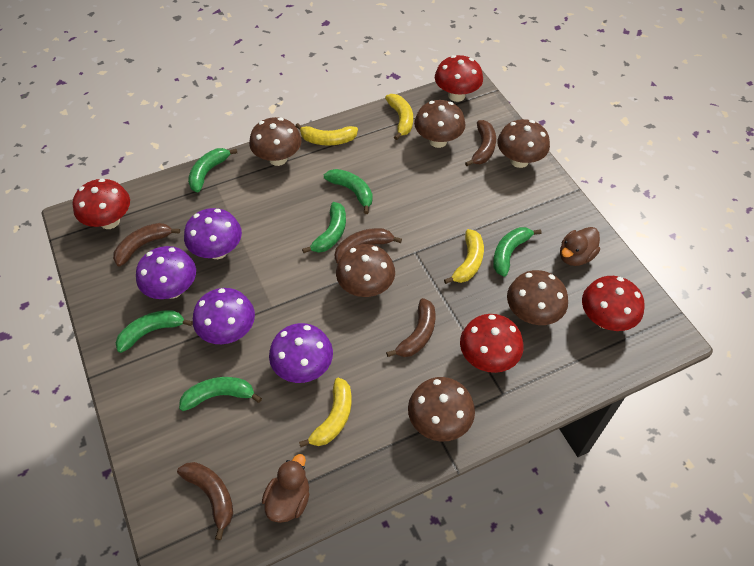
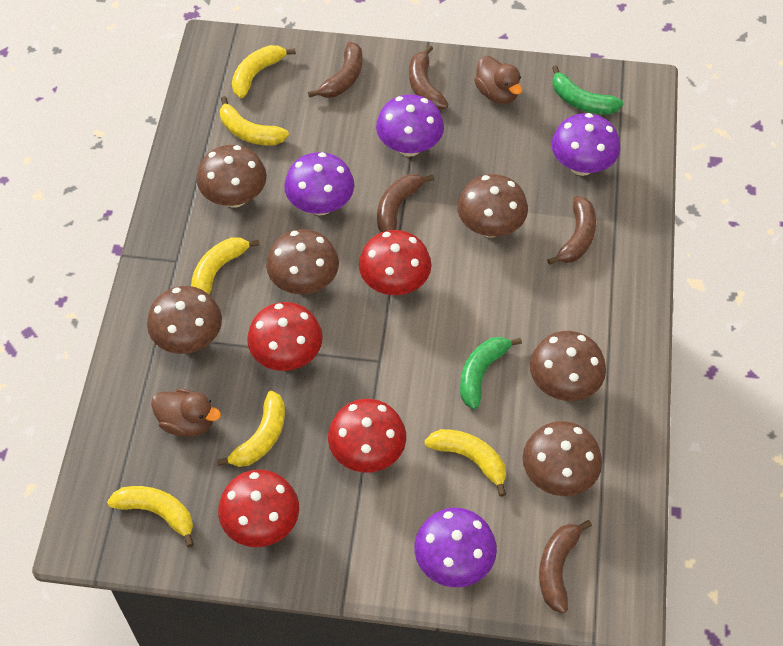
green banana: [116,310,193,353] [179,377,262,411] [188,148,237,192] [302,202,346,253] [324,169,373,214] [493,227,542,277] = 6 -> [460,337,522,409] [552,65,623,114] = 2
yellow banana: [295,123,358,146] [299,378,352,447] [385,94,413,140] [444,229,484,284] = 4 -> [107,486,194,547] [191,237,260,294] [217,391,285,467] [220,96,289,145] [232,45,296,98] [424,429,506,497] = 6

